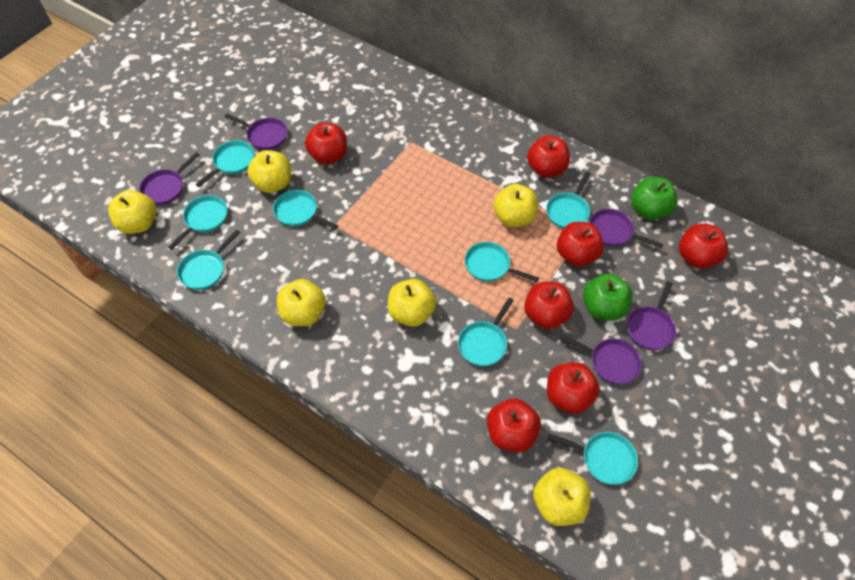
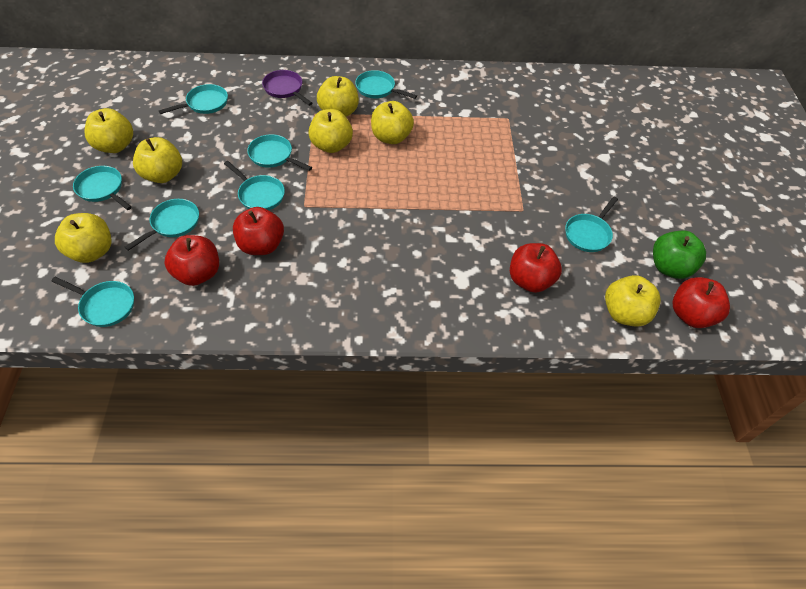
green apple: [583,274,633,321] [631,177,678,220] = 2 -> [653,231,706,279] = 1
purple pan: [139,152,200,205] [225,114,287,150] [560,335,642,384] [589,209,664,249] [627,281,676,350] = 5 -> [262,70,313,106] = 1
red apple: [305,122,347,164] [487,398,541,452] [524,282,574,329] [527,135,570,178] [547,362,600,414] [557,222,604,266] [679,223,728,269] = 7 -> [165,235,219,286] [233,207,284,255] [510,243,562,293] [673,277,730,328] = 4
yellow apple: [108,190,156,234] [247,150,291,193] [277,279,326,326] [388,279,436,327] [493,184,538,227] [533,467,591,526] = 6 -> [55,213,112,263] [85,108,133,153] [133,137,182,183] [308,109,353,153] [317,76,359,117] [371,101,414,144] [605,275,661,327] = 7

